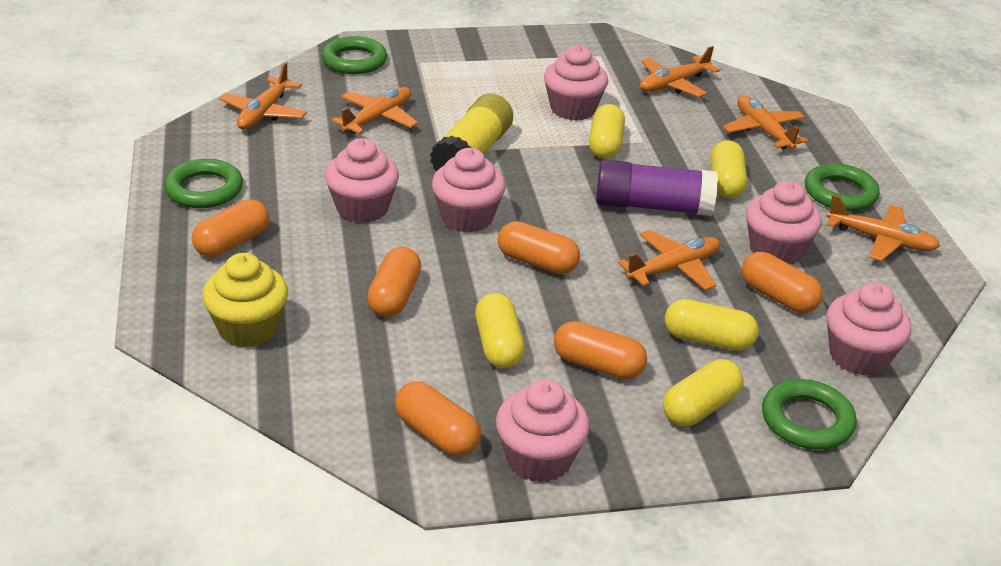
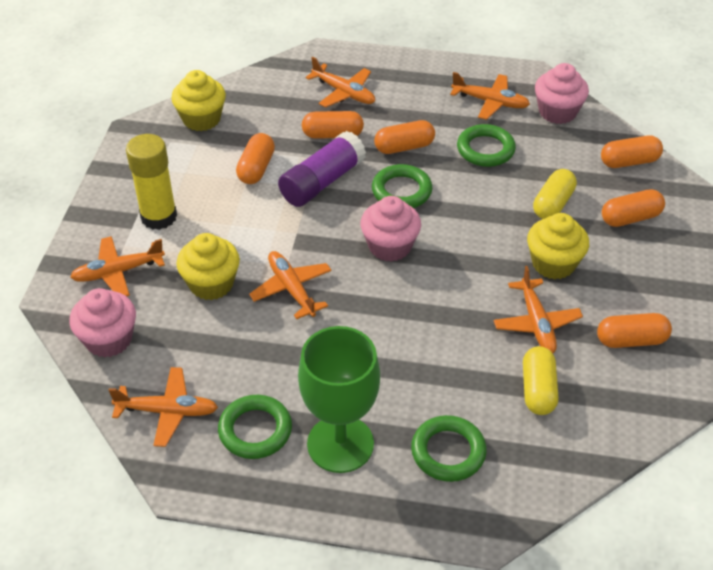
green goblet: none = 0 -> [298,326,380,473] = 1
pink cupcake: [325,138,399,223] [432,148,506,232] [496,379,590,483] [544,45,608,121] [746,181,822,264] [826,282,911,376] = 6 -> [69,288,136,358] [361,196,421,262] [535,63,589,124] = 3
yellow capsule: [475,293,525,369] [589,104,625,159] [663,359,744,426] [665,299,759,351] [710,140,747,198] = 5 -> [523,346,558,415] [533,169,577,219] = 2
yellow cupcake: [202,253,288,347] = 1 -> [171,70,226,131] [176,233,240,300] [527,213,589,279] = 3

